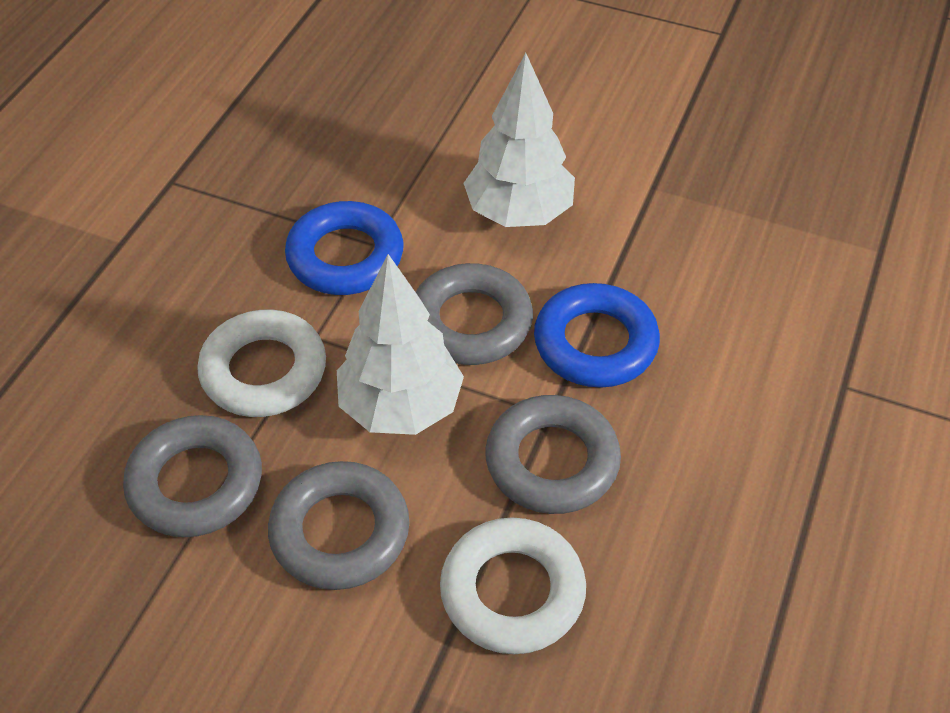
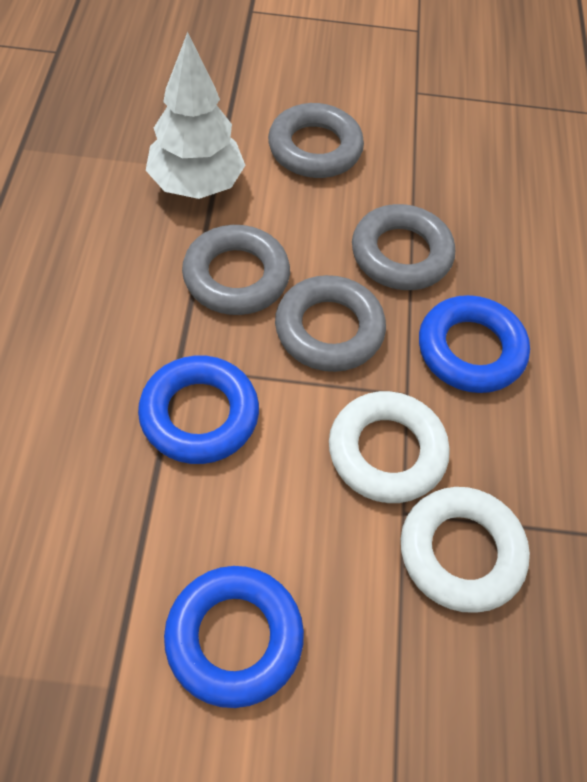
blue ring: [285,201,404,295] [534,283,660,388] = 2 -> [138,355,259,464] [164,566,304,708] [419,295,530,393] = 3
white tree: [337,254,464,435] [463,53,575,227] = 2 -> [146,32,245,199] = 1

